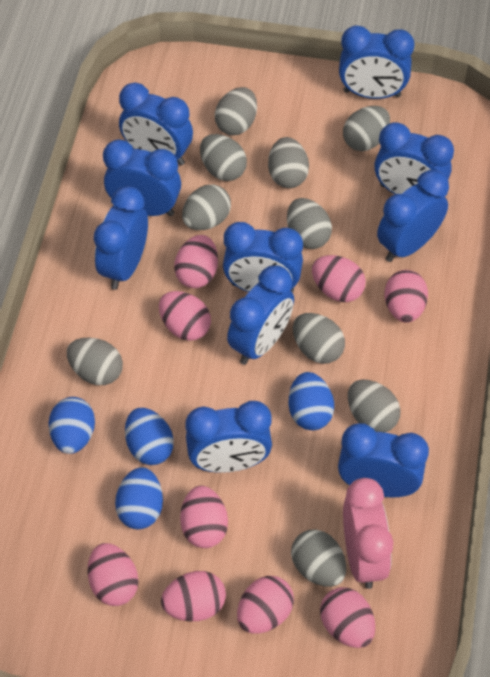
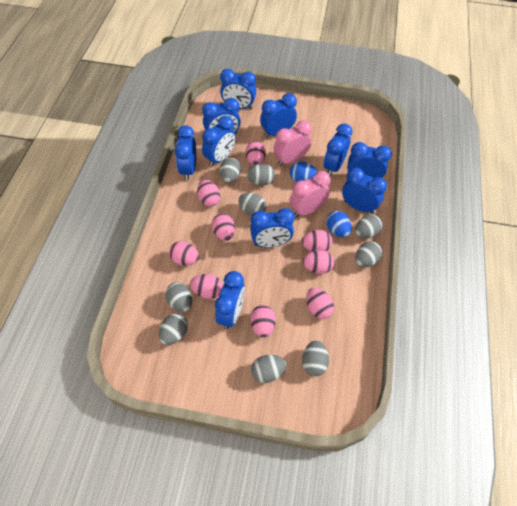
blue egg: [49,397,95,454] [115,467,163,529] [125,408,174,465] [289,372,334,430] = 4 -> [290,162,318,182] [326,211,352,237] = 2
grey egg: [67,338,123,385] [182,185,231,230] [200,134,247,181] [215,87,257,135] [268,137,309,188] [287,198,332,249] [291,529,346,587] [293,313,345,364] [343,106,390,151] [348,379,401,432] = 10 -> [159,313,188,345] [165,282,192,312] [220,158,241,183] [238,193,266,216] [247,164,275,186] [251,355,286,383] [302,340,329,376] [355,214,382,239] [355,241,382,267] = 9
pink clock: [343,478,393,589] = 1 -> [274,120,312,166] [290,171,330,217] = 2

